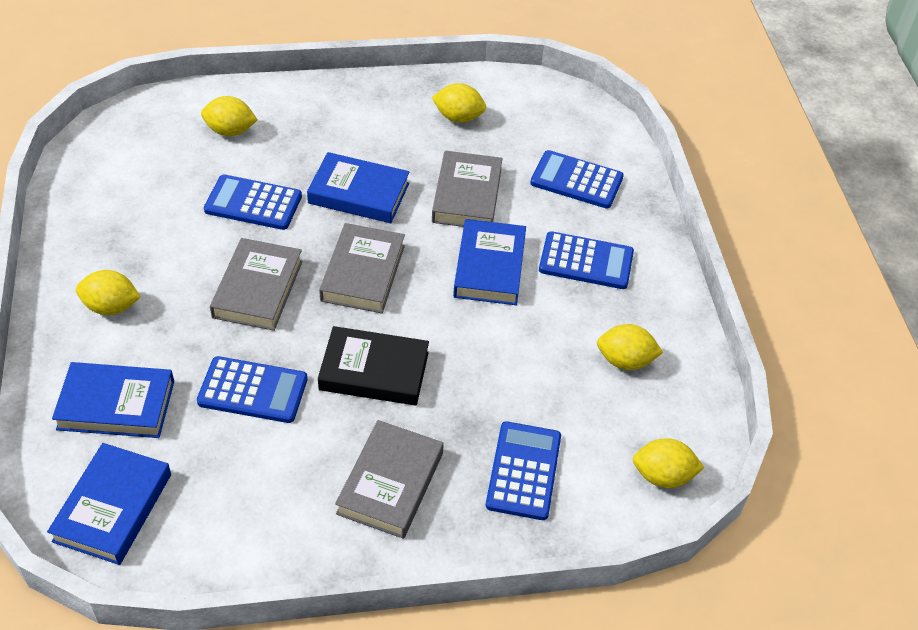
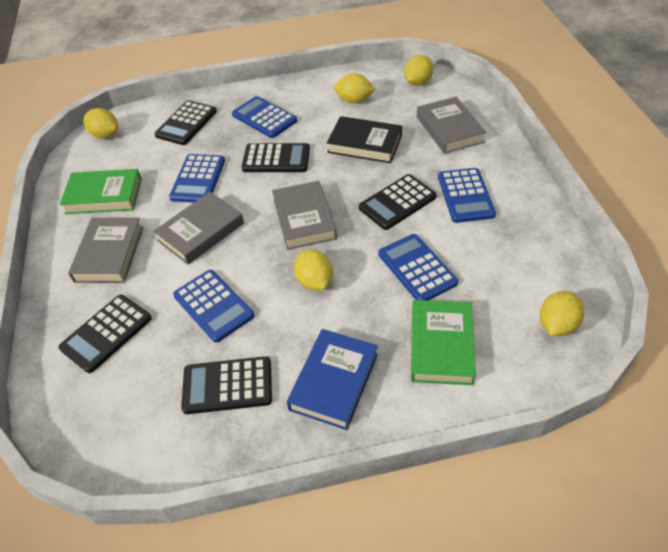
black calculator: none = 0 -> [58,295,152,373] [155,100,217,145] [181,356,272,414] [242,143,310,172] [359,174,437,230] = 5
blue book: [47,443,171,565] [52,362,174,438] [307,152,410,223] [453,219,526,305] = 4 -> [287,329,378,430] = 1
green book: none = 0 -> [60,169,142,214] [411,300,476,385] = 2

